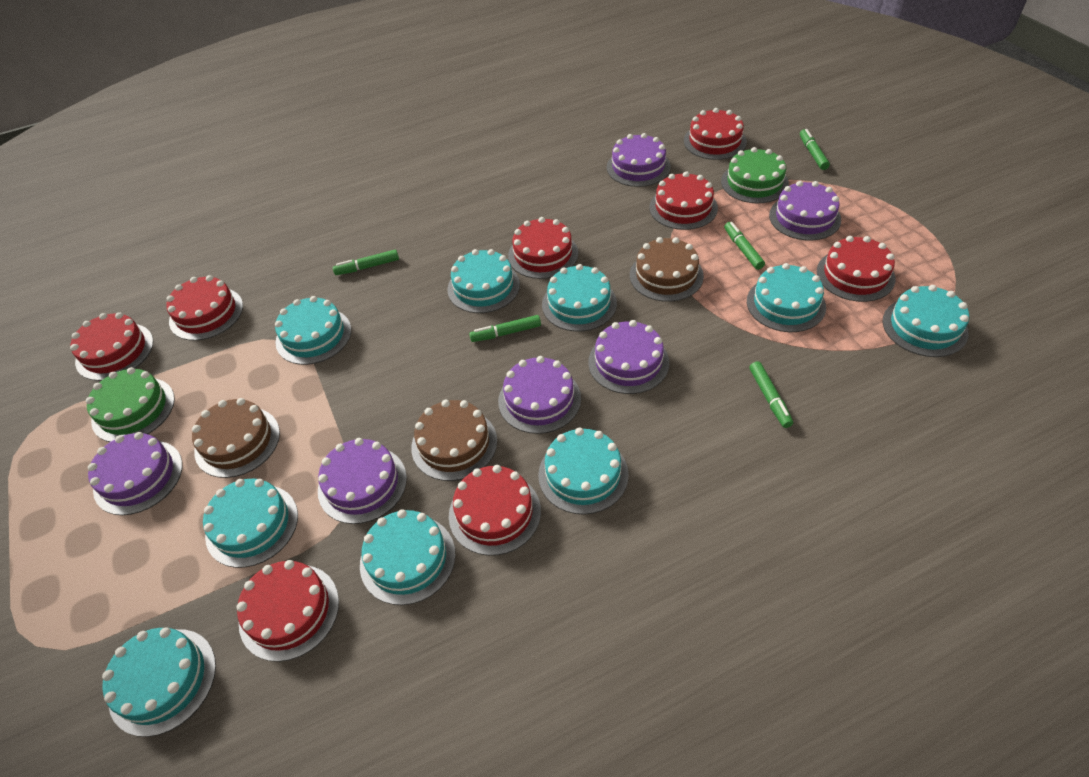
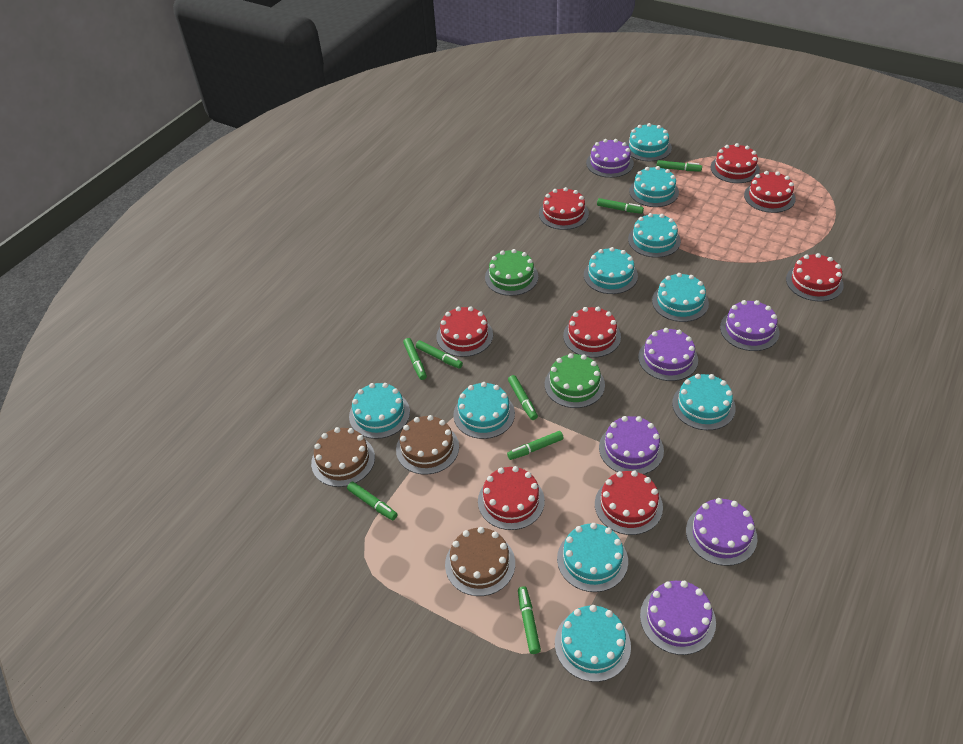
green marker: [333,250,399,275] [469,315,541,342] [724,222,765,270] [749,361,793,428] [800,129,830,170] = 5 -> [347,482,397,520] [403,338,427,380] [416,340,463,369] [507,431,564,460] [508,375,538,420] [518,586,541,654] [597,198,644,214] [657,160,702,172] = 8
turquoise cake: [102,627,216,737] [203,479,298,568] [275,296,351,365] [360,509,455,605] [447,249,520,313] [538,427,629,515] [542,264,617,331] [747,263,826,332] [883,285,969,357] = 9 -> [349,383,410,439] [453,382,515,439] [555,605,631,682] [557,523,628,592] [584,247,638,294] [626,123,672,161] [628,213,681,258] [629,166,679,207] [652,273,709,322] [672,374,736,430] = 10

